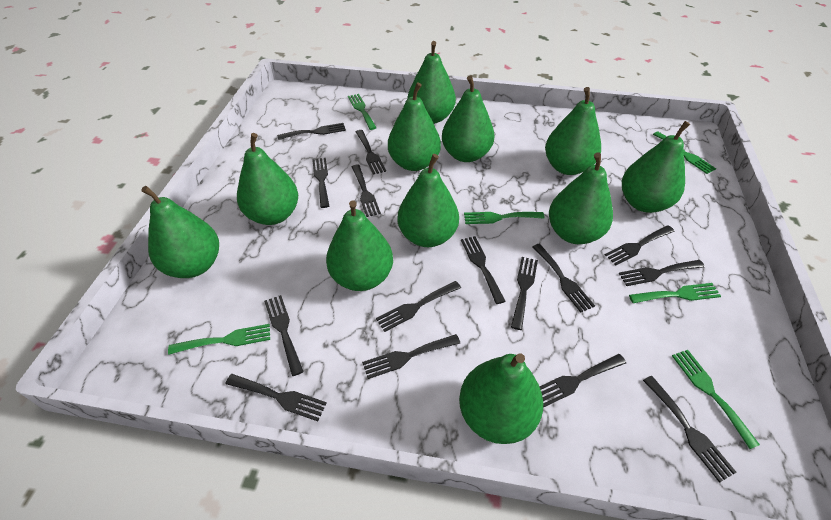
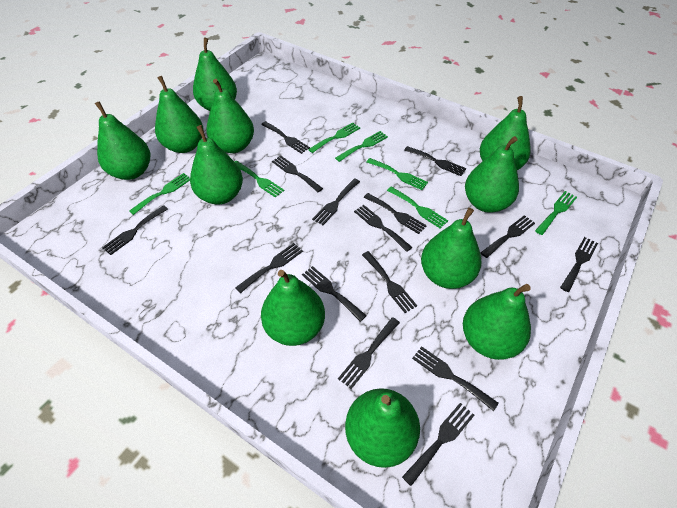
green fork: [168,324,270,355] [348,94,377,130] [464,212,545,224] [629,283,721,303] [653,131,716,174] [672,350,760,449] = 6 -> [129,173,190,215] [235,161,284,198] [308,122,360,153] [335,131,388,162] [367,158,428,190] [387,187,448,229] [535,191,577,235] = 7

